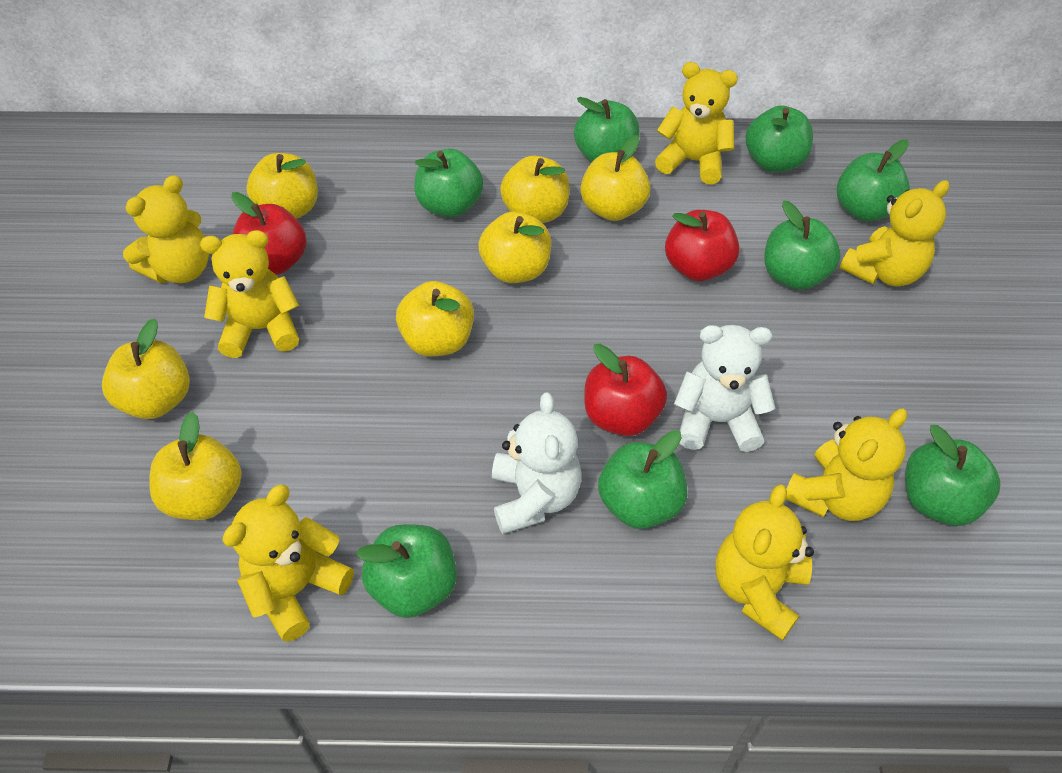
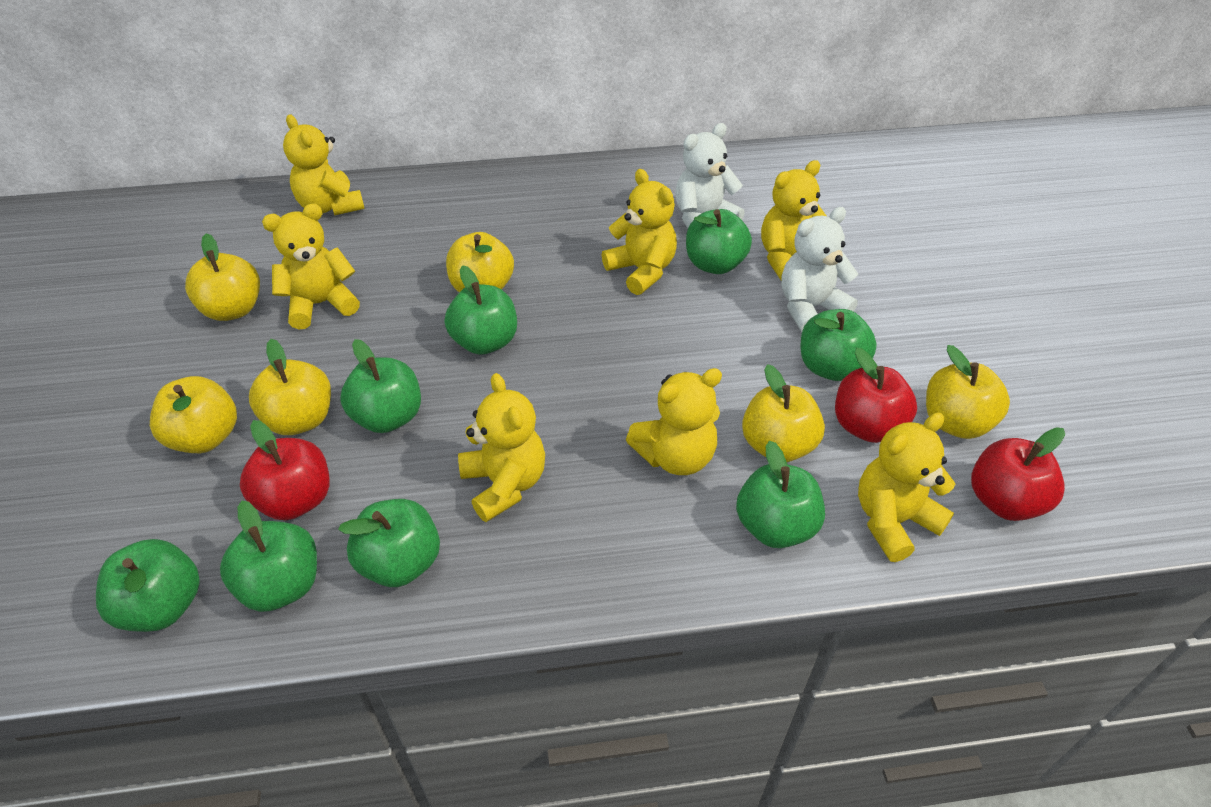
yellow apple: [102,318,190,419] [149,412,242,520] [246,153,318,219] [396,281,474,357] [478,212,551,283] [500,156,569,223] [580,135,650,221] = 7 -> [150,376,237,453] [185,233,260,321] [249,339,331,435] [446,232,514,292] [742,364,825,462] [926,345,1010,439] = 6

